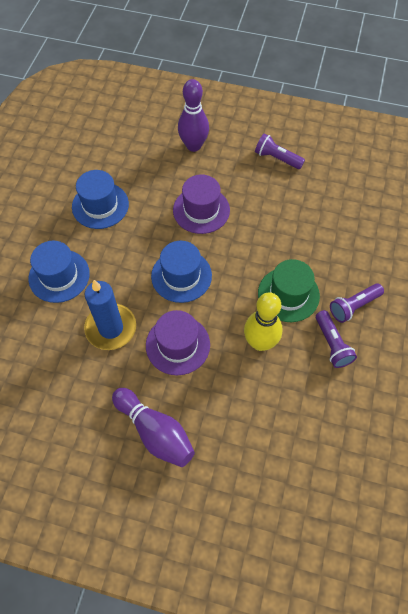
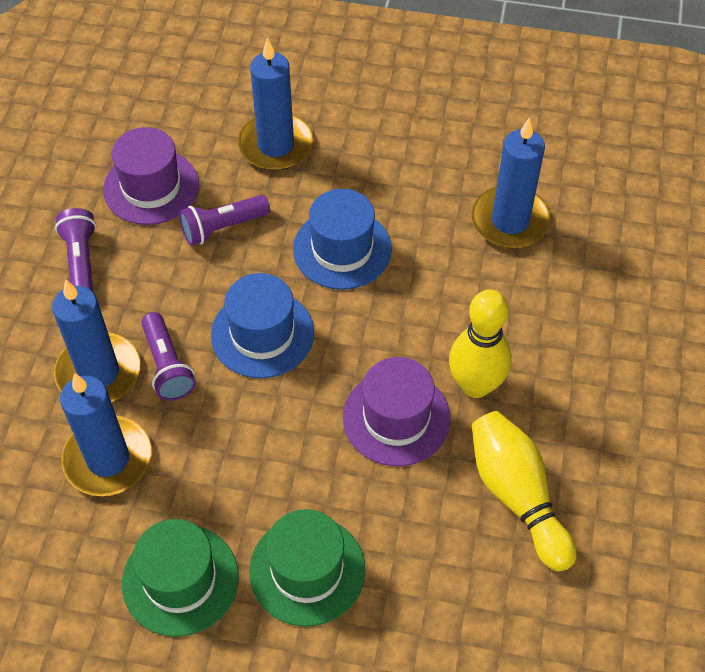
blue candle: [84,280,136,350] = 1 -> [52,280,140,402] [60,373,152,496] [238,38,314,171] [472,117,551,248] = 4
blue hat: [28,241,90,303] [72,170,129,229] [151,241,212,303] = 3 -> [211,273,314,378] [293,189,392,290] = 2
green hat: [258,259,320,322] = 1 -> [122,519,239,637] [249,509,365,627] = 2
purple bowling pin: [112,388,195,467] [178,79,209,152] = 2 -> none = 0
yellow bowling pin: [244,292,283,351] = 1 -> [449,290,512,398] [472,411,577,571] = 2

